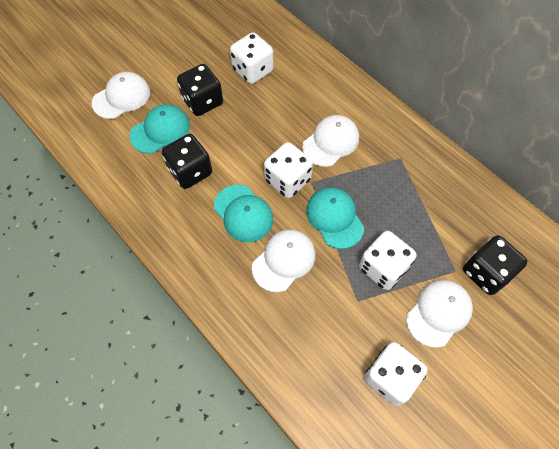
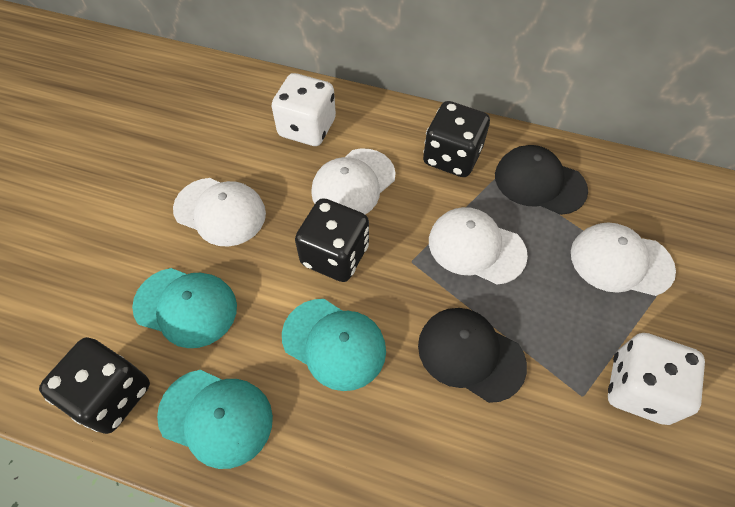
black cap: none = 0 -> [418,308,527,403] [495,145,588,215] = 2
white dice: [230,32,273,84] [264,142,313,198] [359,231,416,290] [364,342,427,406] = 4 -> [271,73,336,146] [608,333,705,425] = 2

